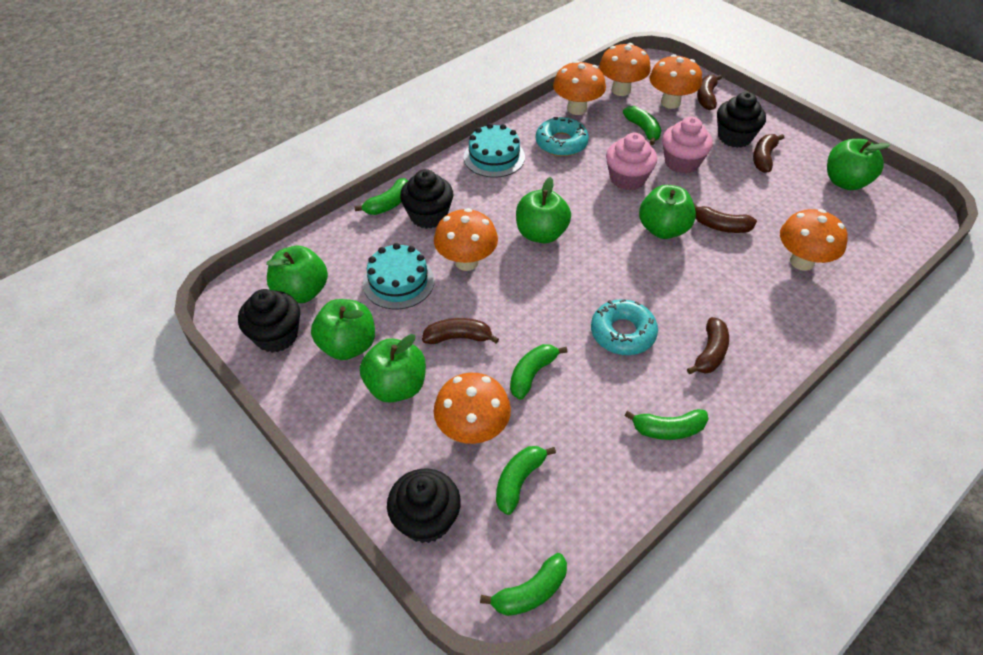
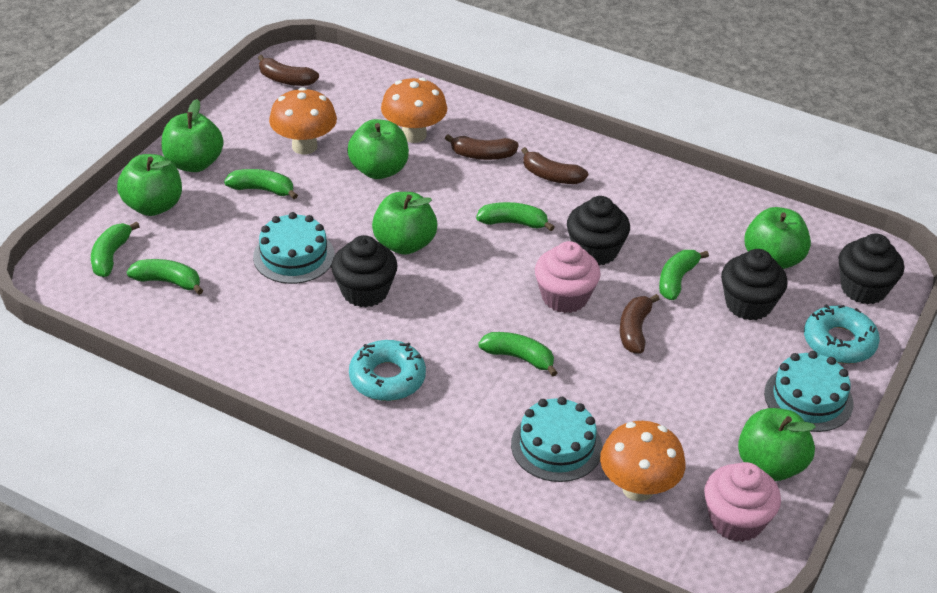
brown banana: [422,318,499,344] [687,317,729,374] [694,204,757,233] [697,75,722,110] [753,134,784,173] = 5 -> [258,55,319,86] [445,134,519,160] [521,147,588,184] [620,294,660,354] = 4
orange mushroom: [433,373,511,444] [434,208,498,271] [553,60,606,115] [599,43,651,96] [649,54,702,109] [780,209,848,271] = 6 -> [269,87,337,154] [381,78,447,143] [600,421,685,501] = 3
turquoise cake: [363,243,435,309] [464,123,525,178] = 2 -> [253,212,335,284] [511,397,603,482] [764,351,854,432] = 3

